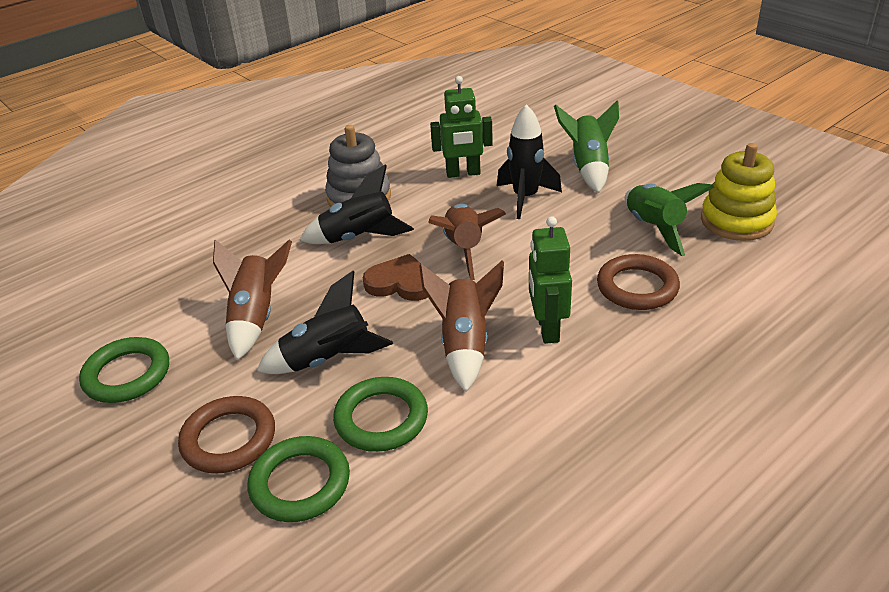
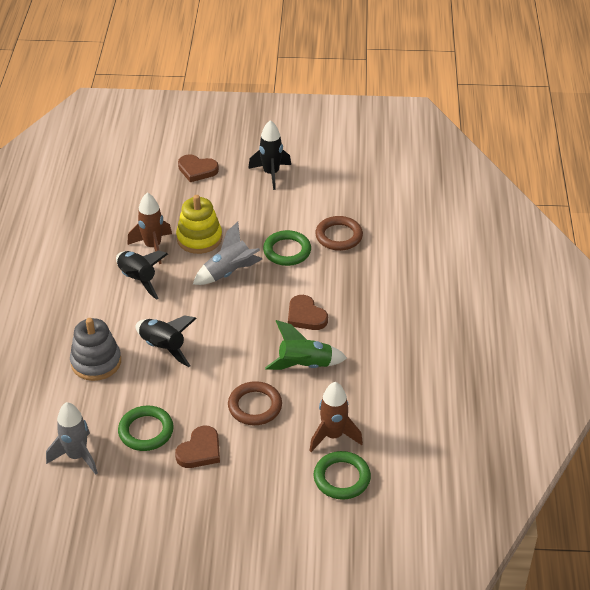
brown heart: [363,254,428,301] = 1 -> [175,426,220,468] [178,154,219,182] [288,295,328,330] = 3
brown rocket: [213,240,292,360] [419,261,504,392] [428,204,506,280] = 3 -> [127,193,172,264] [309,382,363,452] = 2
green robot: [430,76,493,178] [529,216,572,344] = 2 -> none = 0
green rocket: [554,101,619,193] [625,183,714,256] = 2 -> [265,320,347,370] = 1
grey rocket: none = 0 -> [46,402,98,475] [193,222,262,285] = 2

